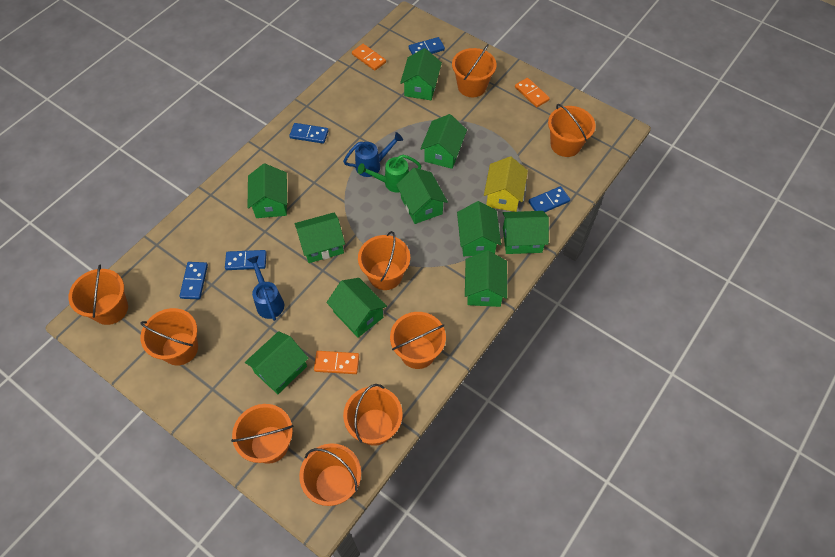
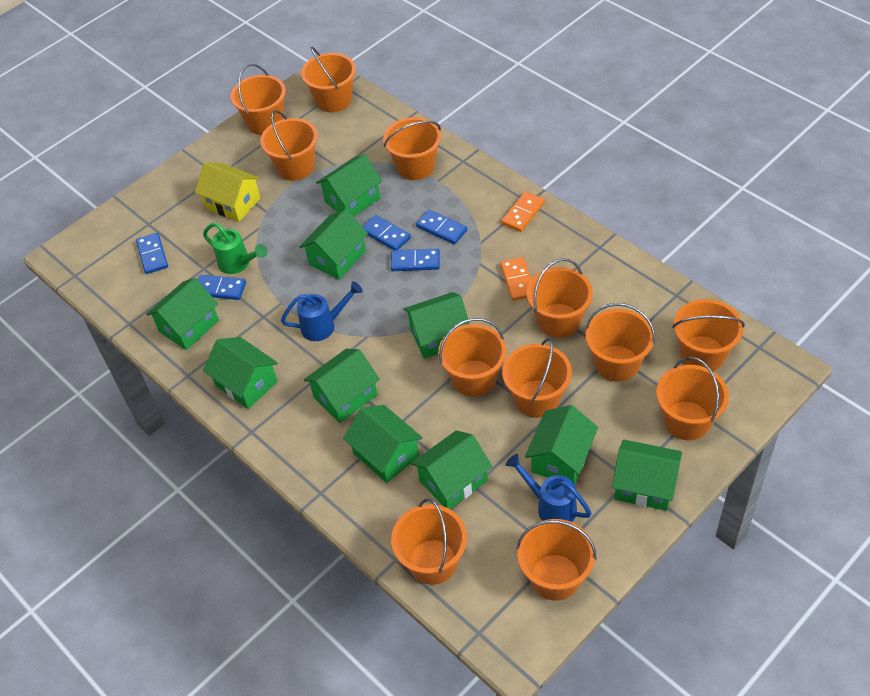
orange bucket: [68,264,128,325] [140,308,198,366] [231,404,293,464] [299,443,361,506] [343,384,403,446] [358,231,410,290] [390,312,446,369] [452,44,497,97] [548,104,596,157] = 9 -> [230,64,286,135] [260,110,318,181] [301,47,356,112] [383,117,441,180] [391,499,467,585] [438,318,506,397] [502,338,572,418] [516,519,596,601] [527,258,593,338] [585,303,655,382] [656,357,729,440] [672,299,745,371] = 12
orange domino: [314,351,359,374] [352,44,386,71] [515,78,550,107] = 3 -> [500,257,531,301] [501,191,545,232] = 2

